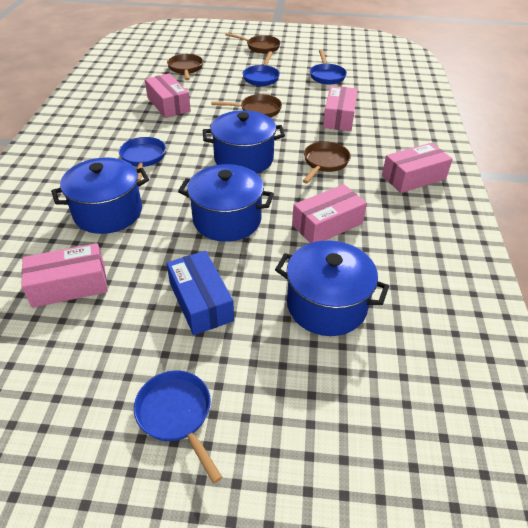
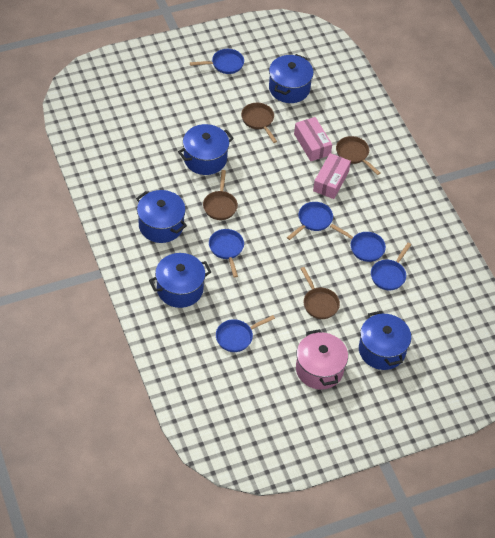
blue box: [166,251,234,335] = 1 -> none = 0
blue pan: [119,137,166,182] [134,370,222,484] [243,51,280,86] [310,50,347,84] = 4 -> [190,49,244,74] [209,229,244,278] [216,315,275,352] [287,202,333,240] [330,224,386,262] [371,243,411,290] = 6
blue pot: [51,157,149,234] [178,164,274,242] [203,110,285,173] [275,240,389,336] = 4 -> [136,190,187,243] [149,253,211,308] [178,124,234,175] [269,54,314,103] [359,311,411,370] = 5
pink box: [21,243,107,308] [145,73,191,118] [292,184,367,243] [323,86,358,131] [382,143,453,193] = 5 -> [294,117,332,161] [313,153,351,199] = 2
pink pot: none = 0 -> [296,329,348,390] = 1

